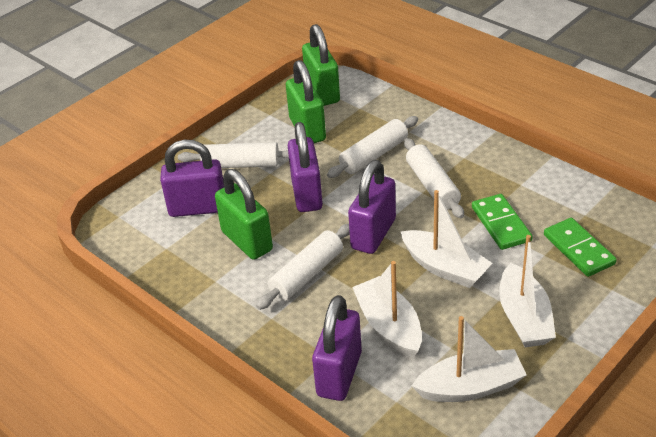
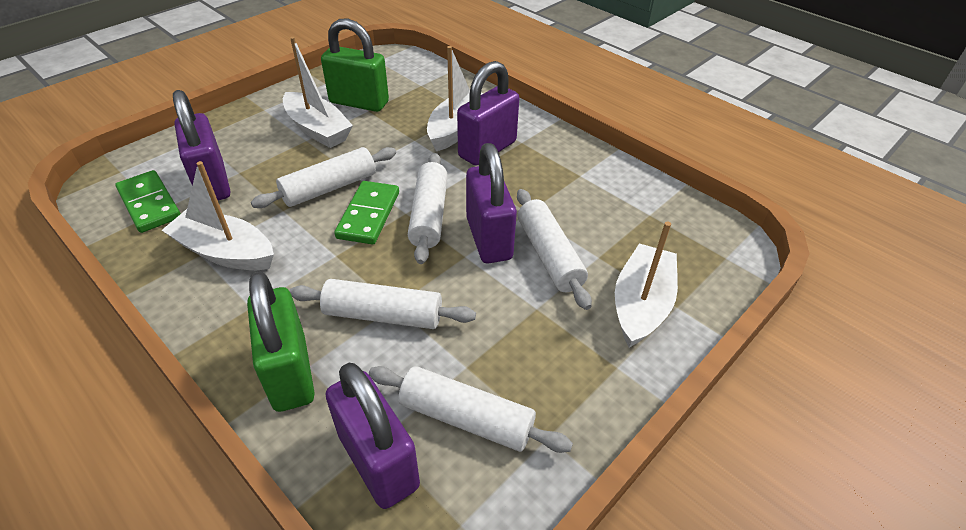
green padlock: [215,169,273,260] [286,60,326,143] [302,24,340,106] = 3 -> [247,271,315,412] [321,18,389,112] = 2
white rolling pin: [178,142,289,168] [256,224,350,310] [327,116,418,178] [404,138,464,218] = 4 -> [251,147,396,208] [289,279,476,329] [369,366,573,453] [408,153,448,264] [517,189,592,310] = 5

